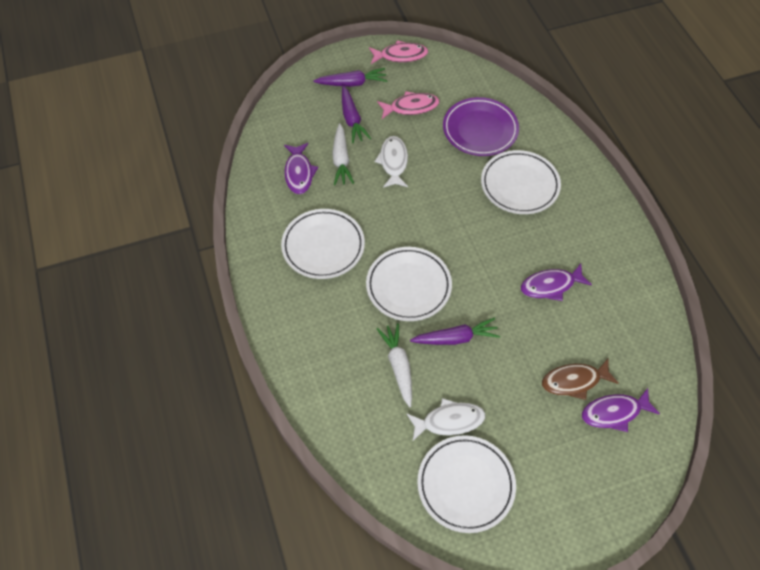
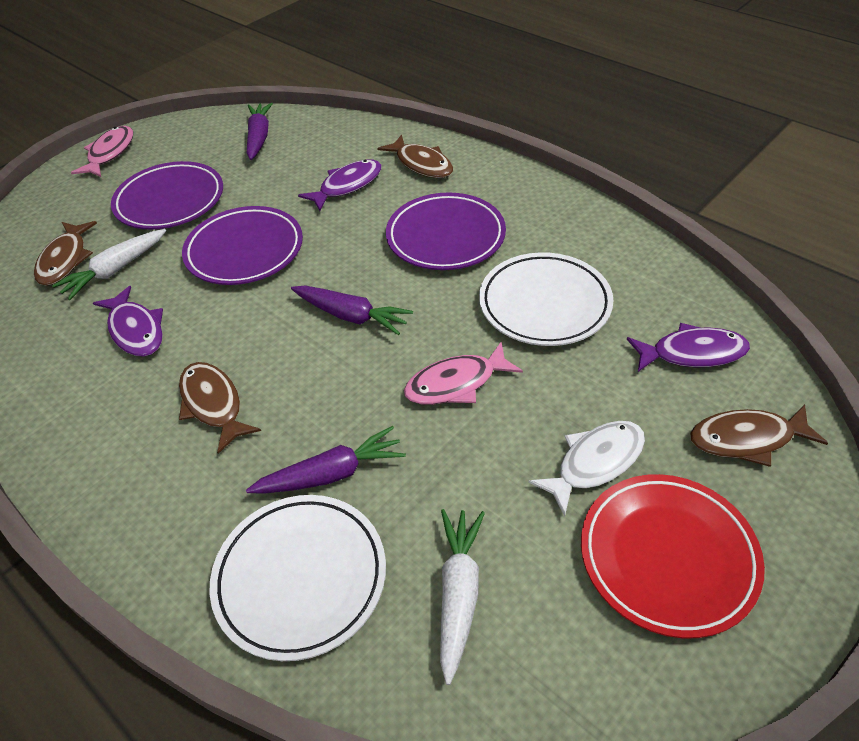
brown fish: [542,359,619,400] = 1 -> [34,221,97,286] [179,362,261,454] [377,135,453,178] [690,405,828,467] = 4
purple plate: [443,97,519,156] = 1 -> [111,161,223,230] [182,206,303,285] [386,193,506,270] = 3
red plate: none = 0 -> [581,474,765,638] = 1
white fish: [374,136,408,188] [406,398,485,442] = 2 -> [528,421,645,517] = 1
white plate: [281,209,365,279] [366,247,452,321] [417,435,516,533] [481,150,561,214] = 4 -> [210,495,386,661] [479,252,613,346] = 2

